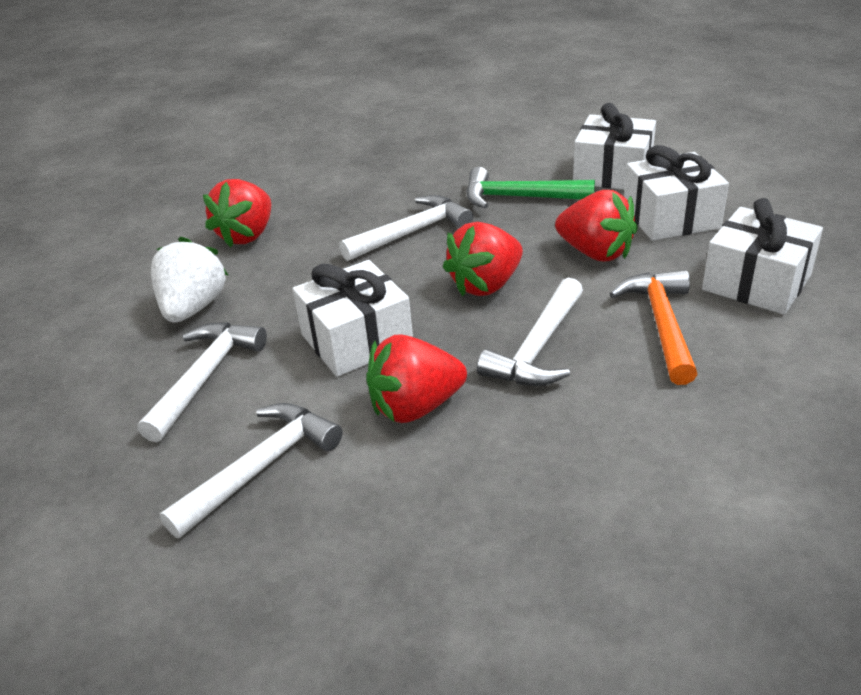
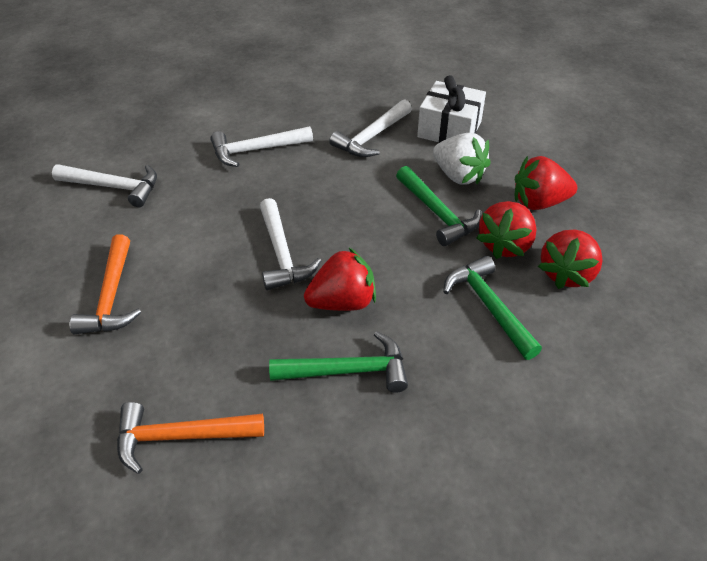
green hammer: [466,167,595,208] = 1 -> [269,331,408,393] [396,166,481,246] [443,256,542,360] = 3
orange hammer: [610,270,697,385] = 1 -> [70,234,141,334] [117,402,264,474] = 2
white gift: [293,260,413,377] [573,103,656,190] [624,145,729,241] [702,198,823,314] = 4 -> [417,75,486,143] = 1

